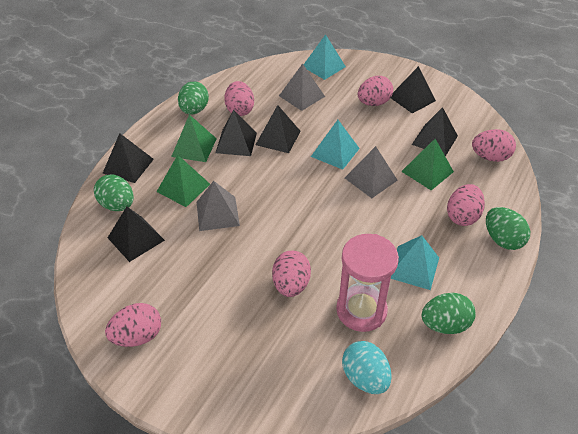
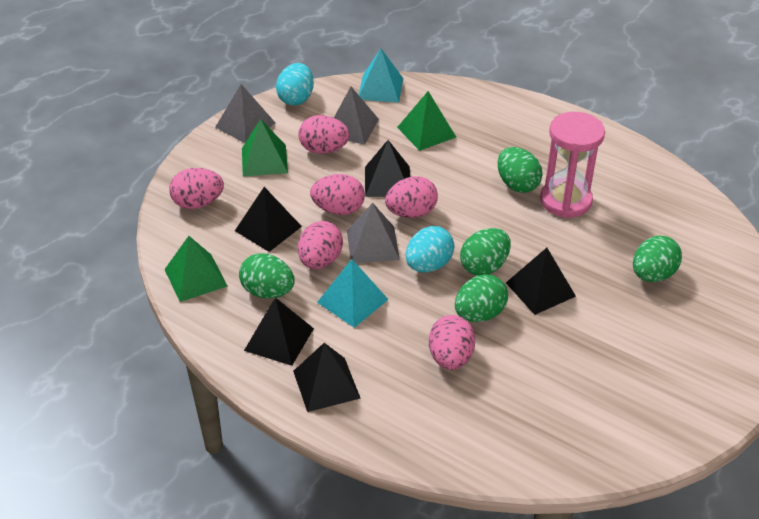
black pyramid: [102,133,154,183] [108,206,165,262] [216,110,257,156] [256,105,301,153] [391,66,436,113] [412,107,458,157] = 6 -> [235,187,302,252] [244,297,314,366] [293,343,361,412] [365,140,410,197] [506,248,576,315] = 5
green egg: [94,174,134,211] [178,82,209,114] [421,293,476,334] [486,207,530,250] = 4 -> [239,253,294,298] [455,274,508,322] [460,228,511,276] [497,147,543,193] [633,236,682,282] = 5
turquoise egg: [342,341,392,394] = 1 -> [276,63,314,106] [406,226,455,273] = 2
turquoise pyramid: [303,34,346,80] [311,120,360,170] [391,235,439,290] = 3 -> [317,259,389,328] [359,48,403,103] = 2

